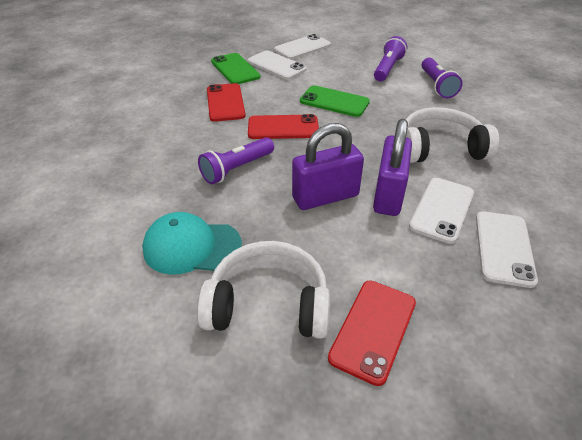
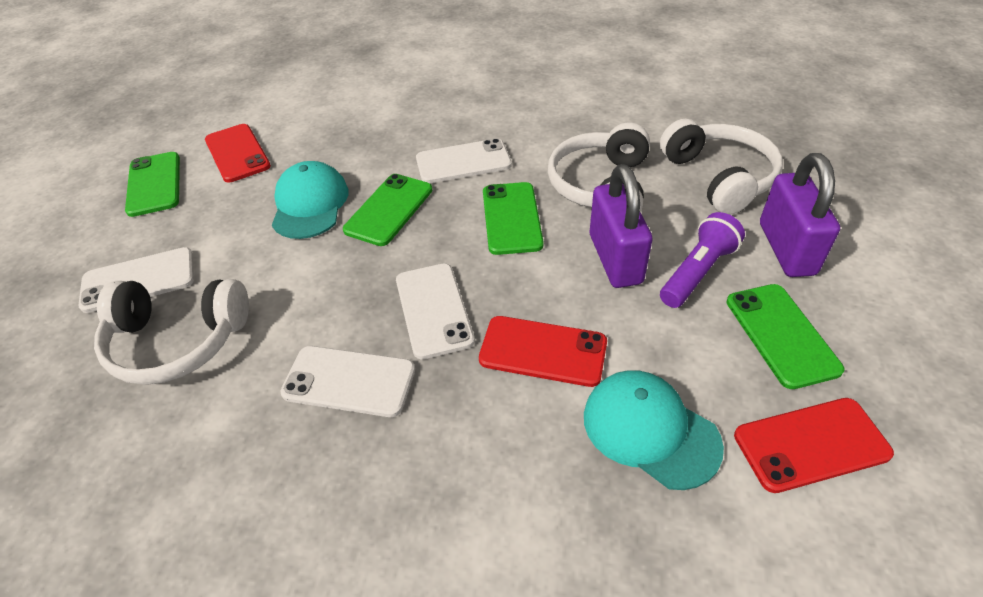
green phone: [211,53,261,84] [300,85,370,117] = 2 -> [125,152,180,217] [343,174,432,246] [483,182,544,255] [726,284,844,389] = 4
purple flashlight: [198,137,274,184] [374,36,407,81] [421,58,463,98] = 3 -> [660,212,745,308] = 1
turquoise cap: [142,212,242,275] = 1 -> [272,161,348,239] [584,370,724,490] = 2
white headphones: [197,241,330,339] [406,107,499,163] = 2 -> [94,279,249,385] [548,123,650,212] [660,119,783,215] = 3

